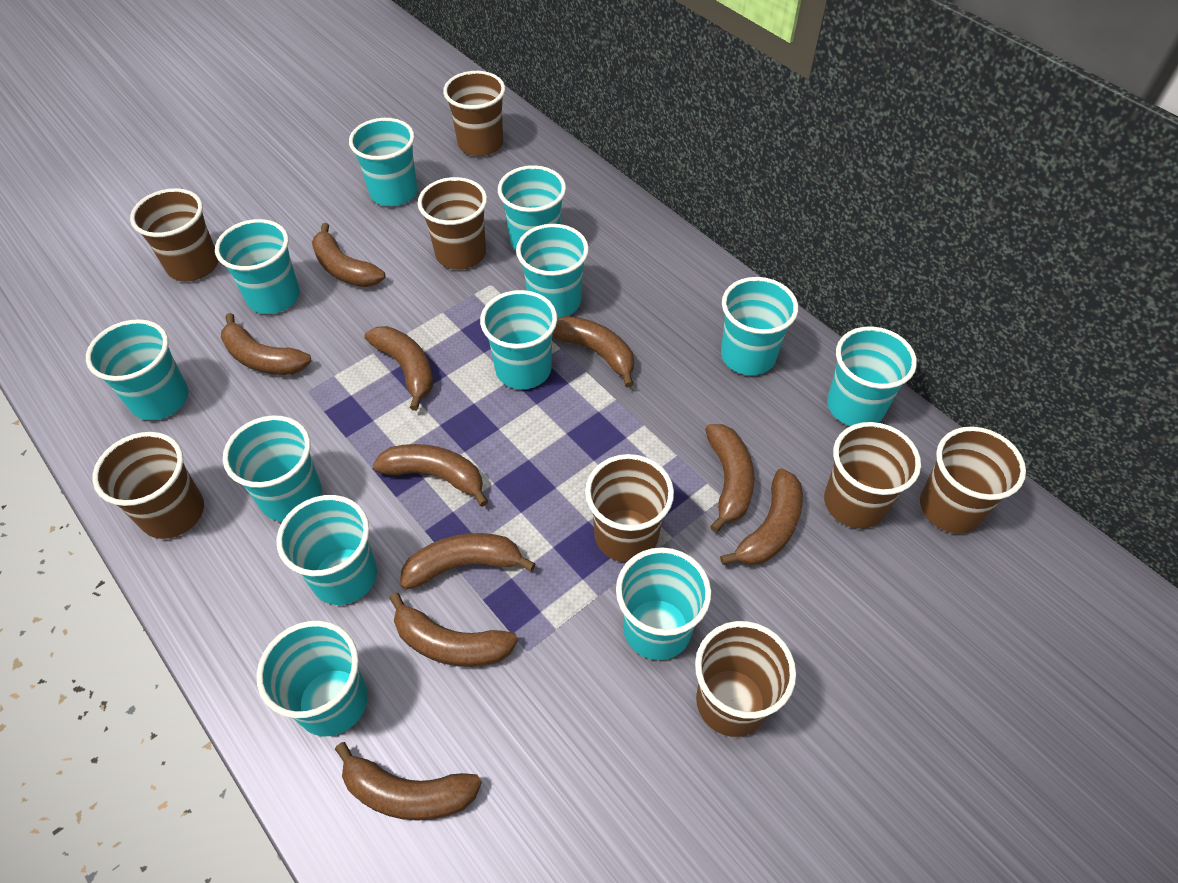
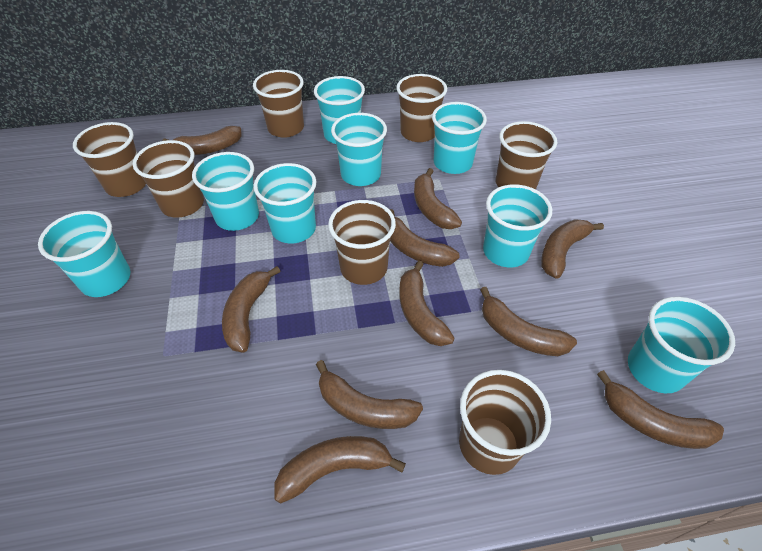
brown cup: [92,432,204,539] [130,188,219,281] [418,177,487,269] [443,71,505,156] [585,454,674,562] [695,621,796,737] [824,422,921,529] [920,426,1026,533] = 8 -> [73,122,146,197] [133,140,204,217] [253,70,304,138] [328,200,396,285] [396,74,447,142] [459,370,551,475] [496,121,557,189] = 7
turquoise cup: [86,319,189,420] [215,219,300,314] [223,415,322,521] [256,621,368,736] [276,495,377,605] [349,118,418,206] [480,290,557,389] [498,165,566,251] [516,224,589,318] [616,547,711,660] [721,277,798,375] [827,326,917,426] = 12 -> [38,211,130,297] [192,152,259,231] [253,163,317,243] [314,76,365,144] [331,113,387,186] [432,102,487,174] [483,184,552,267] [628,297,735,393] = 8

